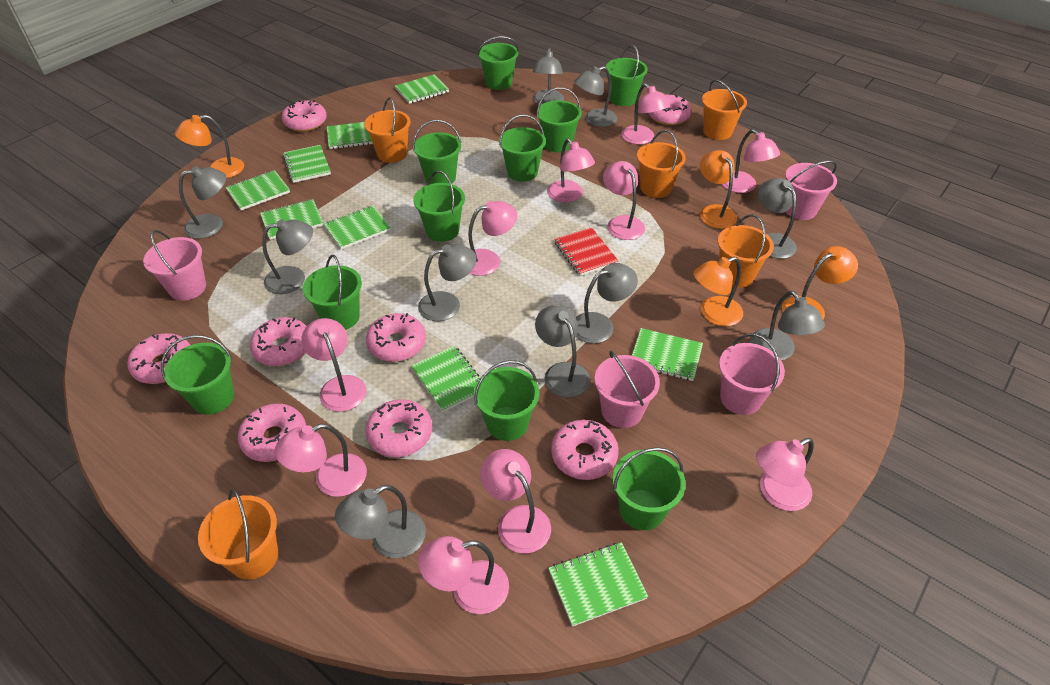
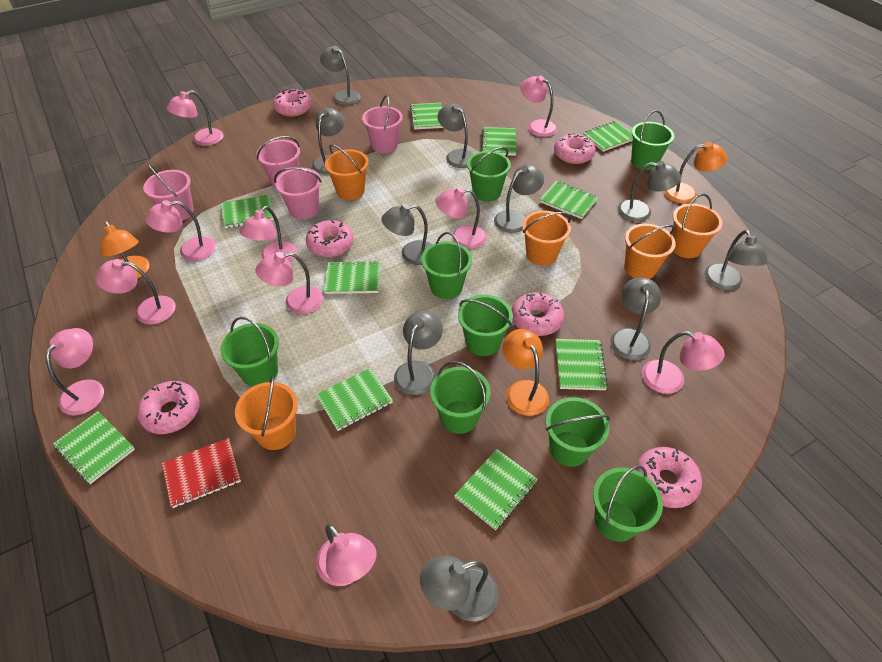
green bucket: [161,335,234,415] [303,255,362,330] [413,120,461,184] [413,171,465,242] [474,360,539,441] [477,36,519,90] [499,114,546,182] [537,87,582,152] [606,45,648,106] [613,447,686,530] = 10 -> [220,317,279,387] [421,232,472,299] [430,361,491,434] [458,295,513,356] [467,147,511,202] [546,397,610,467] [593,465,663,542] [631,110,674,170] = 8
green notebook: [226,170,290,210] [260,199,323,240] [283,145,331,183] [323,205,391,250] [327,122,373,149] [395,74,449,104] [411,346,479,412] [548,542,648,627] [632,328,703,381] = 9 -> [53,411,135,484] [222,195,274,228] [316,368,393,431] [324,261,380,294] [410,103,443,130] [454,449,538,530] [481,127,516,156] [539,181,598,219] [556,339,608,390] [583,121,633,152] = 10
orange lamp: [175,115,244,178] [693,257,743,326] [700,150,737,229] [782,246,858,319] = 4 -> [101,221,149,279] [503,329,549,416] [664,142,728,204] = 3
pink donut: [127,333,190,384] [238,403,306,462] [250,317,307,366] [282,100,327,132] [366,313,426,362] [366,399,432,457] [551,420,619,480] [648,95,691,125] = 8 -> [137,381,200,434] [273,89,312,117] [306,220,354,257] [512,292,564,336] [554,133,596,164] [636,447,702,508] = 6

